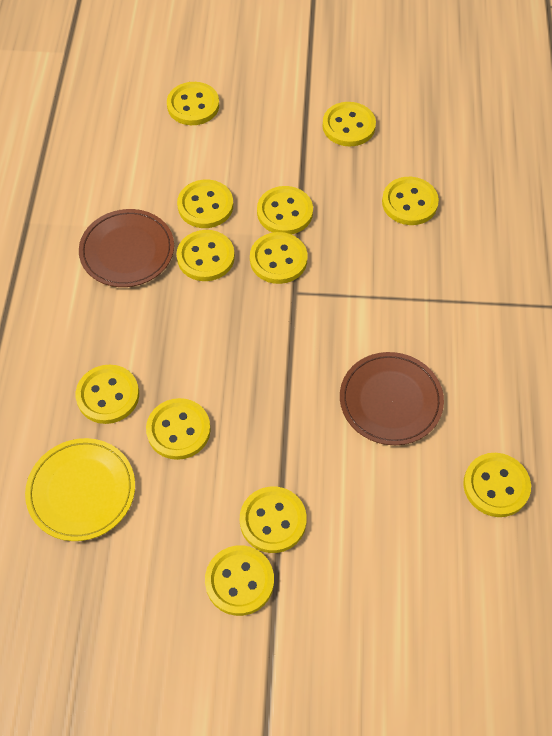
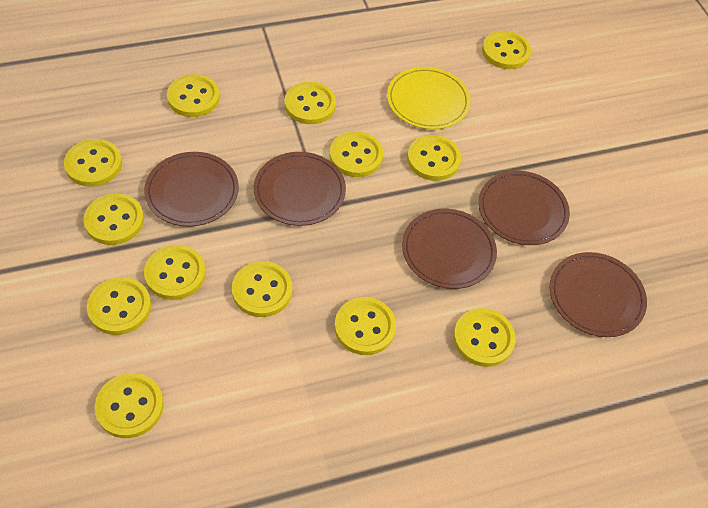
brown plate: [79,209,174,287] [340,352,444,445] = 2 -> [144,152,239,227] [254,152,346,226] [402,209,497,289] [478,171,570,245] [549,252,647,337] = 5
yellow button: [76,364,139,424] [146,398,211,460] [167,82,219,125] [177,180,233,228] [177,230,235,281] [205,545,274,616] [240,486,307,553] [250,232,308,284] [257,186,313,235] [322,102,376,147] [382,177,439,225] [463,453,531,517] = 12 -> [64,139,122,187] [83,193,144,245] [87,277,151,335] [94,373,164,438] [144,245,206,300] [167,74,220,117] [232,261,293,317] [284,82,336,124] [330,131,383,177] [334,297,396,355] [407,135,461,181] [453,308,516,367] [482,31,531,69] = 13

